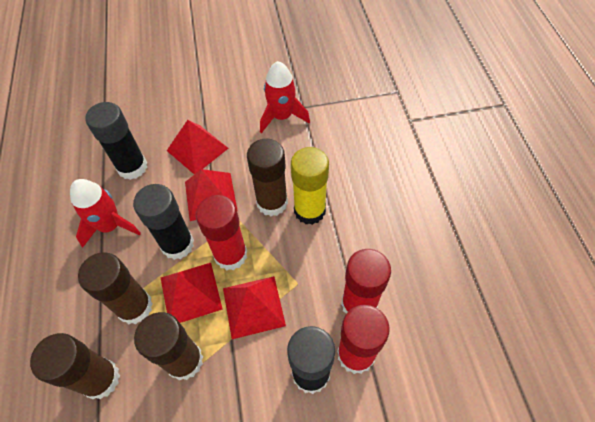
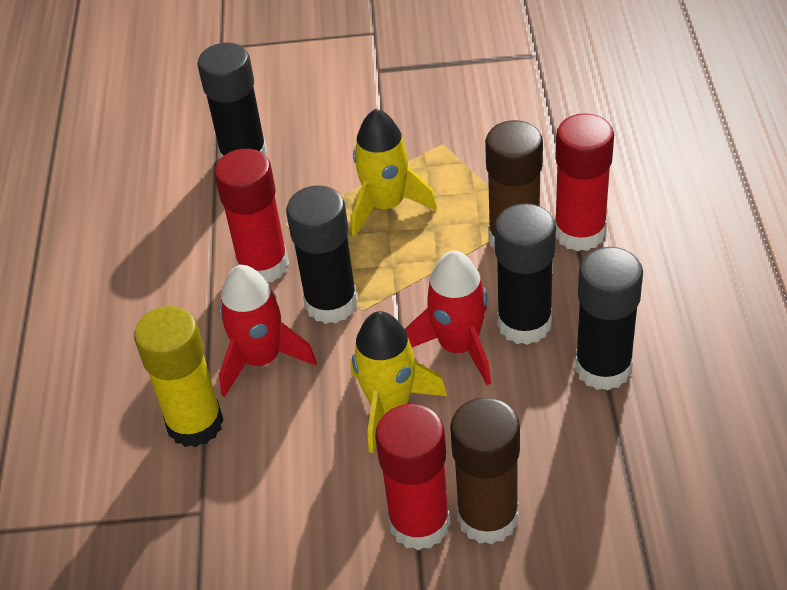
black glue stick: [85,102,147,180] [133,184,194,260] [287,326,335,394] = 3 -> [198,43,267,159] [286,185,357,324] [494,203,556,345] [575,247,643,391] = 4
brown glue stick: [30,333,120,399] [78,252,153,324] [134,312,203,380] [247,139,288,216] = 4 -> [450,397,520,545] [485,120,543,249] = 2
red pyramid: [161,263,223,323] [167,120,229,174] [185,169,238,221] [223,276,286,339] = 4 -> none = 0
yellow rocket: none = 0 -> [351,311,447,453] [352,109,437,236] = 2

